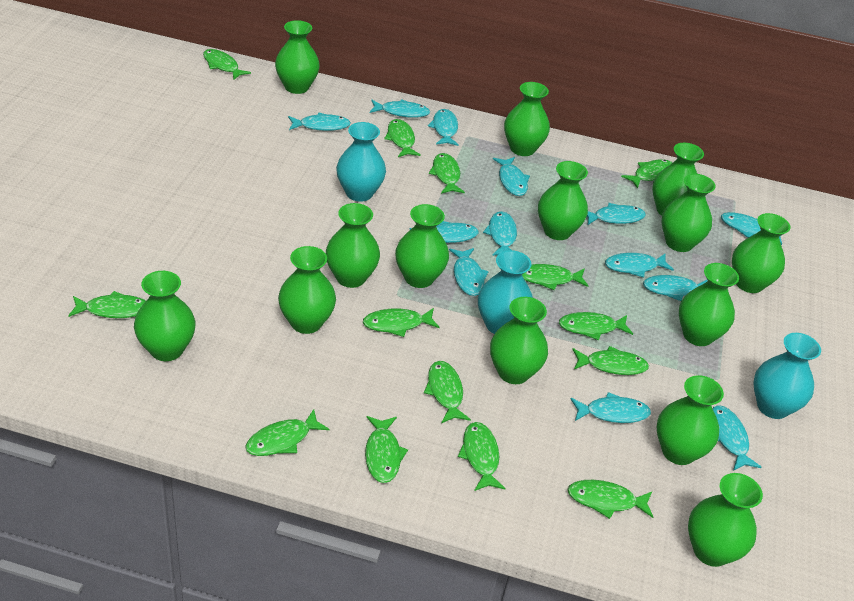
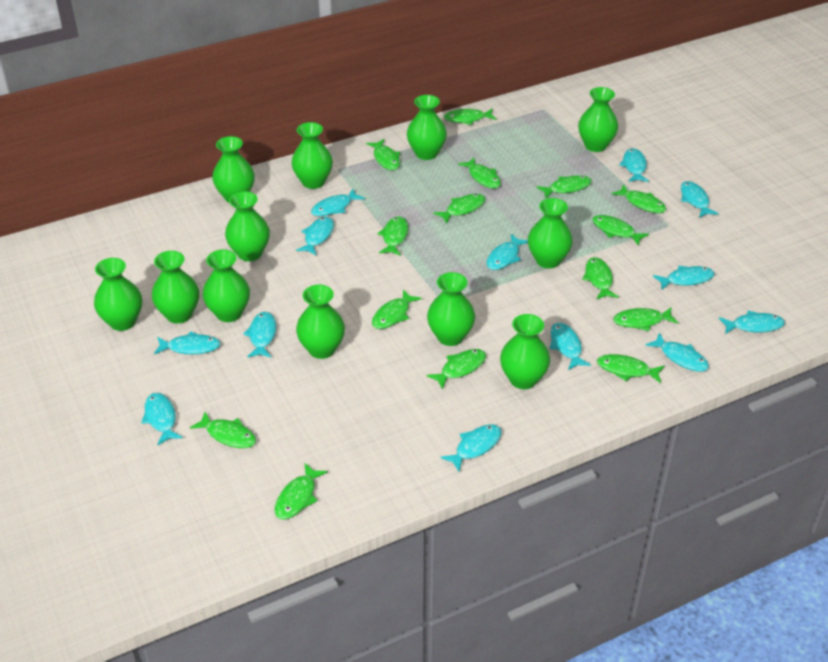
green fish: [68,291,146,318] [203,49,251,80] [245,409,330,456] [363,308,439,337] [365,416,408,483] [384,119,421,157] [424,361,471,423] [429,153,465,194] [458,422,506,491] [522,264,588,290] [559,312,633,340] [567,480,653,519] [572,346,649,375] [621,159,672,189] = 14 -> [190,412,256,448] [275,463,328,519] [366,139,400,170] [372,289,422,329] [378,216,408,256] [426,349,486,390] [433,194,485,224] [444,108,496,125] [458,157,501,189] [536,175,592,198] [582,257,619,300] [592,215,649,246] [597,354,664,383] [612,184,666,213] [613,308,678,331] = 15
green vase: [134,271,196,361] [275,20,320,94] [278,246,336,334] [326,203,380,288] [395,204,449,288] [490,297,548,384] [504,82,550,156] [538,161,588,240] [652,143,704,216] [657,375,724,465] [662,174,716,252] [679,263,739,346] [688,473,763,567] [732,213,790,293] = 14 -> [94,258,142,331] [152,251,199,323] [202,250,250,322] [212,136,255,203] [225,191,270,261] [291,122,333,189] [296,285,345,359] [407,95,447,160] [427,272,475,346] [500,314,550,389] [528,198,573,268] [578,87,618,152] = 12
turquoise vase: [336,122,386,202] [478,250,533,334] [754,333,821,419] = 3 -> none = 0

